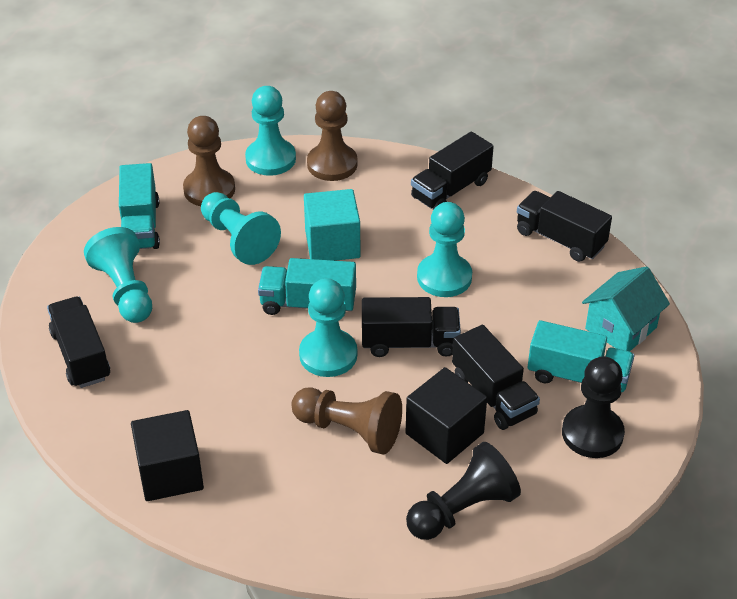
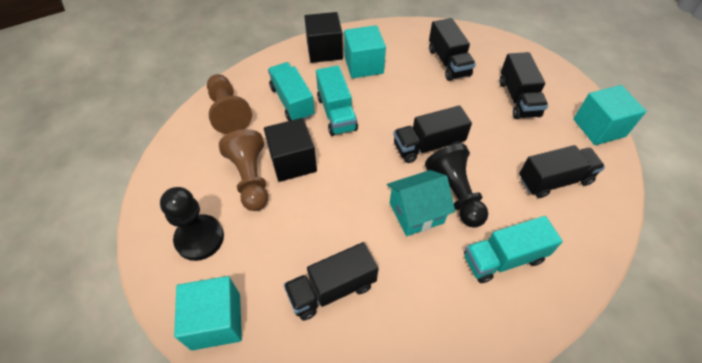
brown pawn: [183,116,235,206] [291,387,402,455] [307,91,358,181] = 3 -> [207,74,252,134] [219,129,268,211] = 2
turquoise cube: [304,189,360,261] = 1 -> [174,276,242,351] [344,25,386,78] [573,85,646,145] = 3
turquoise pawn: [84,227,152,323] [201,192,281,265] [245,86,296,176] [299,278,357,377] [417,202,472,297] = 5 -> none = 0

